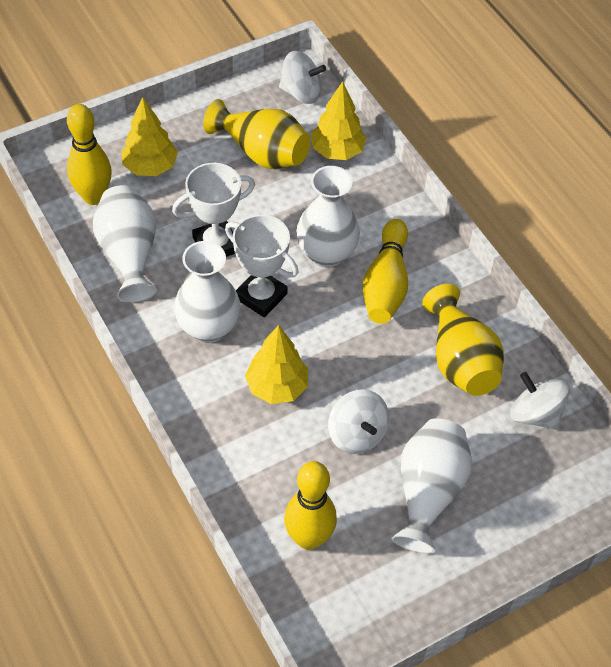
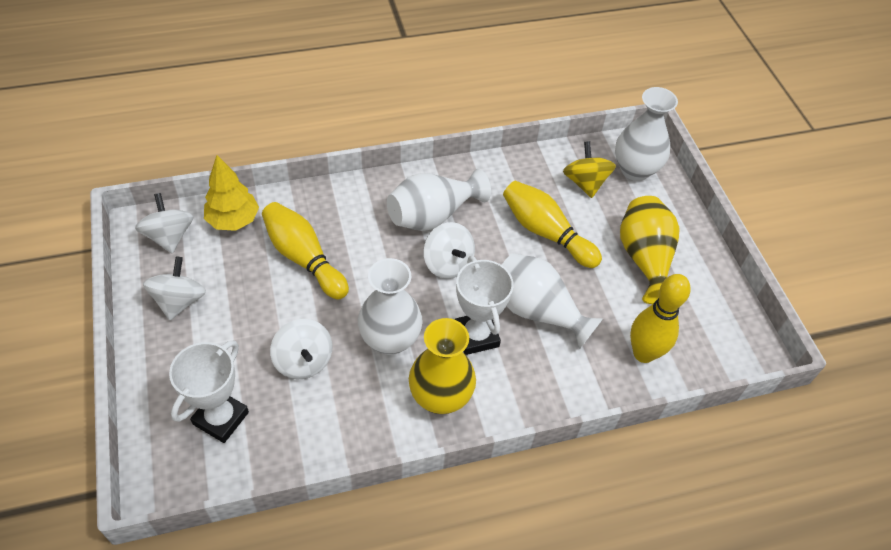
white spinning top: [279,51,326,104] [328,389,389,454] [511,372,570,430] = 3 -> [135,193,194,254] [143,256,206,320] [270,319,333,379] [423,222,475,279] = 4
yellow spinning top: none = 0 -> [563,141,616,198] = 1
yellow tree: [121,97,178,176] [245,325,308,404] [311,81,366,160] = 3 -> [204,155,259,231] = 1

